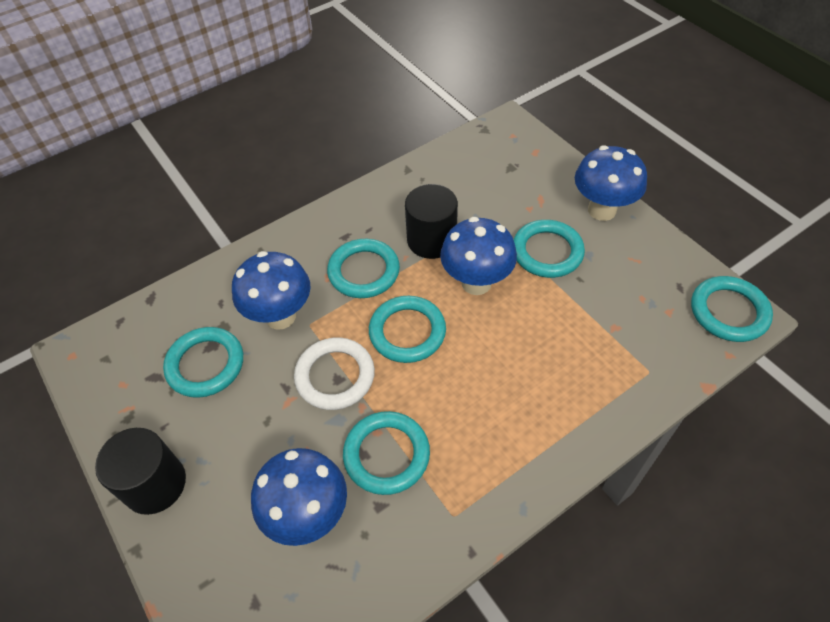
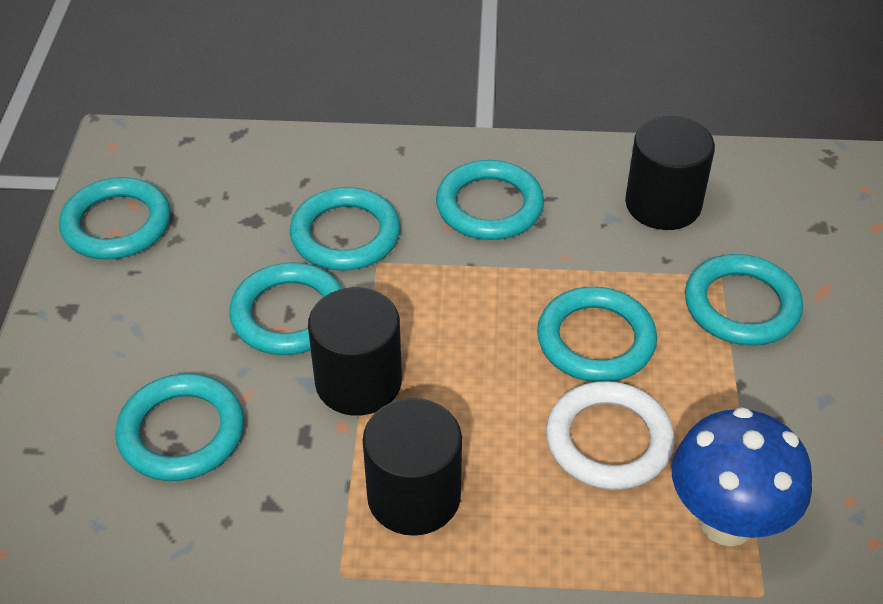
black cylinder: [95,428,186,515] [405,184,458,259] = 2 -> [308,287,402,416] [363,398,462,536] [625,116,715,230] = 3
blue mushroom: [232,251,311,330] [251,448,347,546] [440,217,517,295] [575,145,647,221] = 4 -> [672,407,812,546] = 1
turquoise ring: [163,327,243,398] [327,239,400,298] [343,411,430,495] [369,296,446,363] [513,220,585,278] [691,276,773,342] = 6 -> [59,177,171,260] [115,373,244,481] [229,262,343,355] [290,187,400,271] [436,160,544,240] [537,287,657,382] [685,254,803,346] = 7

